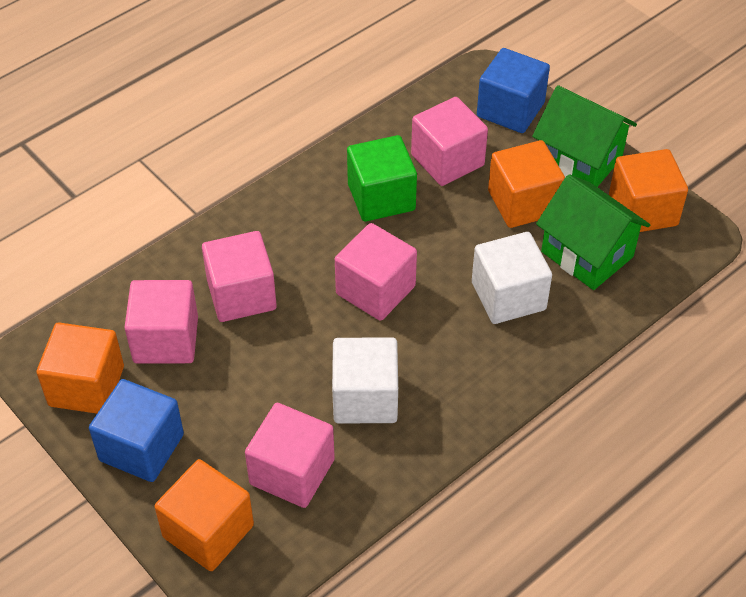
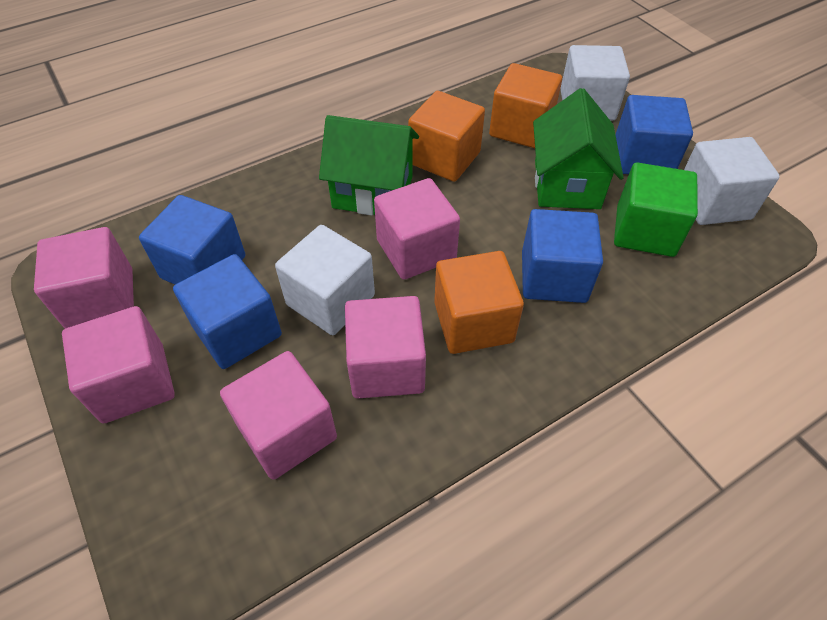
blue cube: [89,379,184,482] [477,48,550,133] = 2 -> [139,195,245,284] [173,254,282,369] [522,209,603,303] [615,95,693,174] = 4
orange cube: [37,322,124,414] [155,459,254,571] [488,140,565,228] [609,149,688,232] = 4 -> [408,91,485,182] [434,251,524,354] [489,63,562,148] = 3
white cube: [332,337,398,424] [472,232,552,324] = 2 -> [275,225,375,335] [560,45,630,120] [684,137,780,225] = 3

